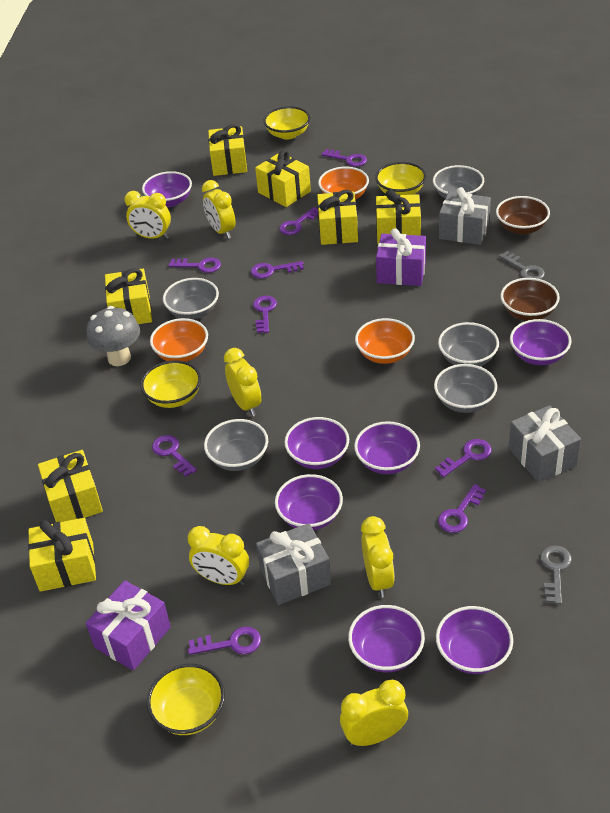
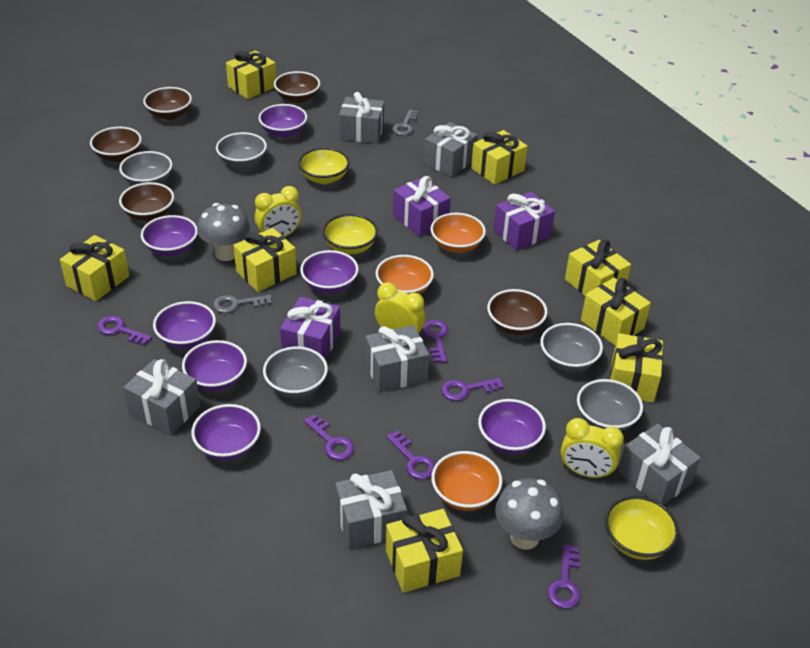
brown bowl: [496,196,550,234] [500,278,560,321] = 2 -> [90,127,142,162] [119,182,174,221] [143,87,192,120] [274,71,320,104] [487,289,548,335] = 5
grey gift: [256,523,331,605] [439,187,491,245] [509,405,581,482] = 3 -> [123,359,200,435] [335,470,407,549] [339,92,384,144] [365,325,429,392] [424,122,478,177] [618,424,701,505] = 6
grey mushroom: [87,306,140,366] = 1 -> [197,203,250,261] [495,478,563,550] = 2
purple gift: [86,580,171,671] [376,228,426,286] = 2 -> [280,297,340,360] [393,176,451,237] [494,192,555,251] = 3
purple key: [152,435,197,477] [168,258,221,273] [188,626,261,655] [251,261,304,279] [253,296,277,333] [279,207,318,235] [321,149,367,167] [435,439,492,477] [438,484,486,533] = 9 -> [97,316,152,345] [304,414,354,460] [386,431,435,480] [422,320,448,363] [441,378,503,401] [547,544,581,609] = 6
yellow bowl: [141,360,201,408] [147,664,225,735] [263,106,310,140] [375,162,426,195] = 4 -> [298,148,350,184] [322,214,378,254] [605,496,679,560] = 3
yellow clock: [124,191,171,239] [188,526,249,585] [202,180,236,239] [224,348,261,416] [340,680,408,746] [361,516,395,598] = 6 -> [255,186,302,237] [375,283,426,333] [561,418,624,479] = 3
yellow gift: [28,518,96,592] [38,450,103,522] [105,268,152,324] [208,124,247,176] [255,150,311,207] [317,190,358,245] [376,190,421,244] = 7 -> [60,235,129,301] [226,50,276,99] [233,228,297,292] [386,509,463,593] [471,130,527,185] [565,240,631,296] [581,278,651,345] [610,333,663,403] = 8

